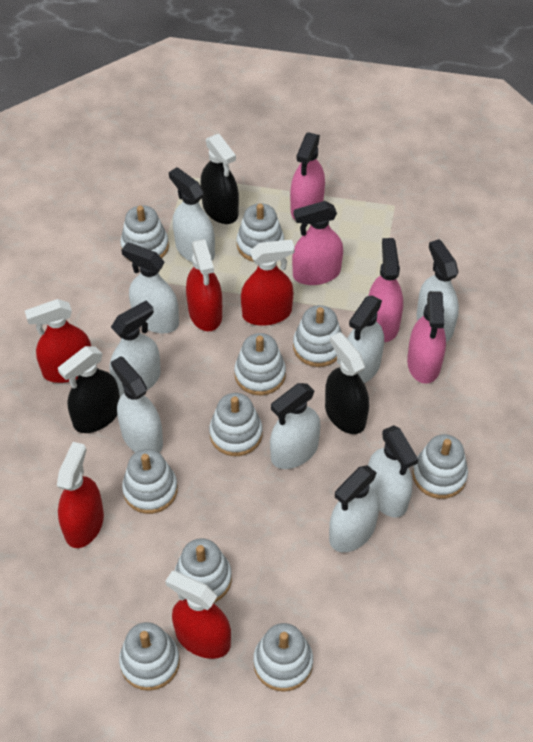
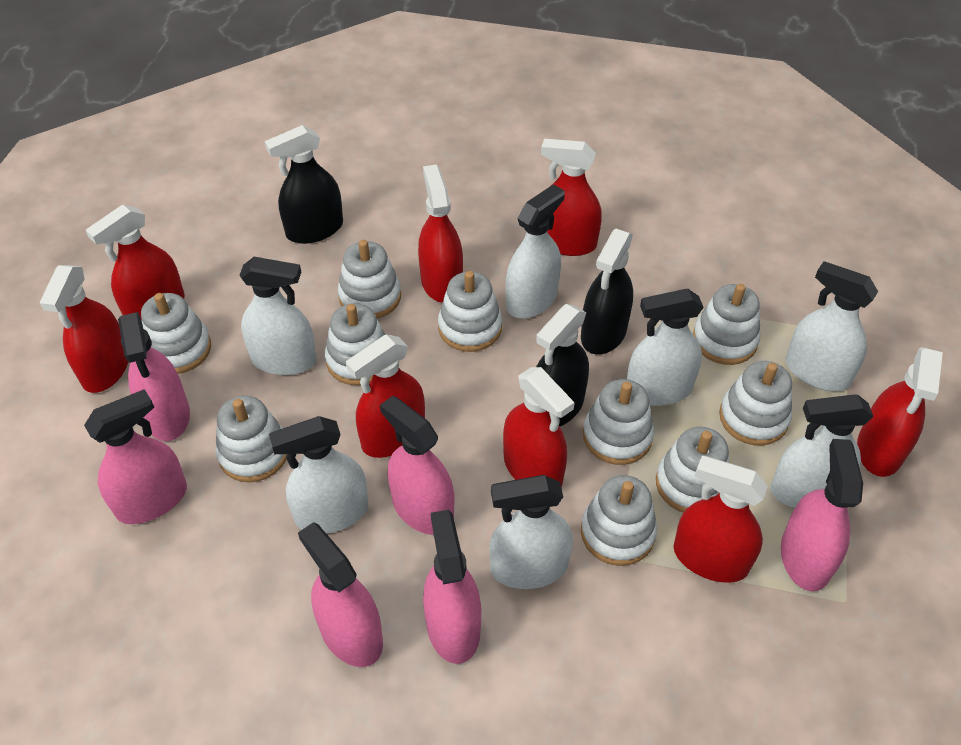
pink spray bottle: [290,132,325,221] [292,201,343,285] [369,238,403,342] [407,291,446,384] = 4 -> [84,389,187,524] [118,312,190,441] [298,522,383,667] [380,396,455,535] [423,510,481,664] [781,439,863,591] = 6
red spray bottle: [25,299,91,383] [57,442,104,548] [165,571,231,659] [186,239,222,331] [241,239,295,326] = 5 -> [39,265,128,393] [86,204,185,321] [346,335,425,458] [418,164,463,303] [503,367,575,486] [541,139,602,256] [673,456,768,583] [857,347,943,477] = 8
white spray bottle: [109,300,161,396] [111,356,163,453] [121,242,179,333] [169,167,215,262] [270,383,321,469] [329,465,380,552] [347,296,384,383] [368,425,418,517] [417,239,459,342] = 9 -> [239,257,317,375] [269,416,369,534] [490,475,573,589] [506,184,565,318] [627,289,704,406] [770,394,873,508] [785,261,878,391] = 7

